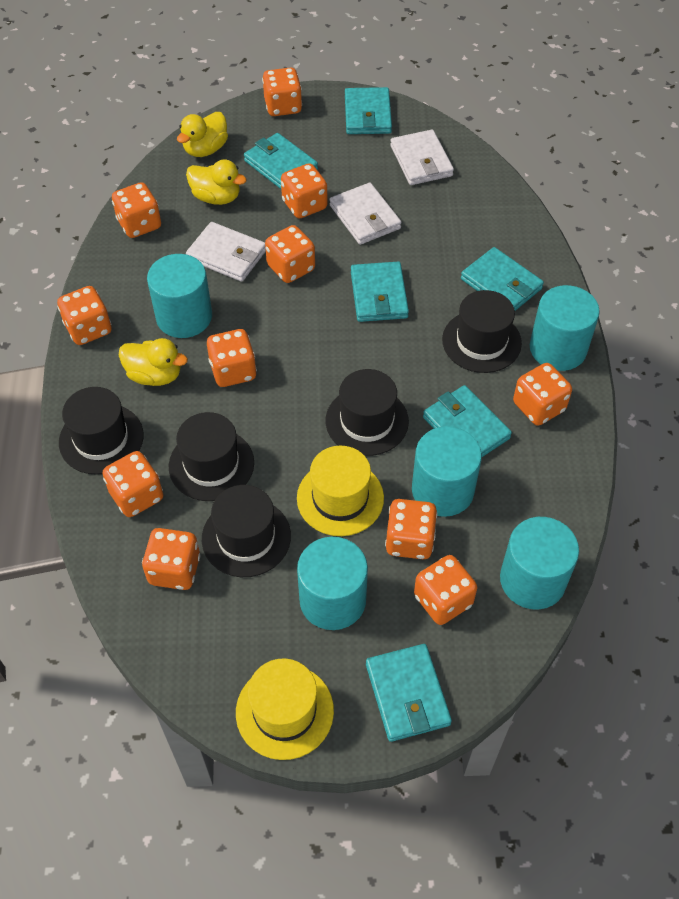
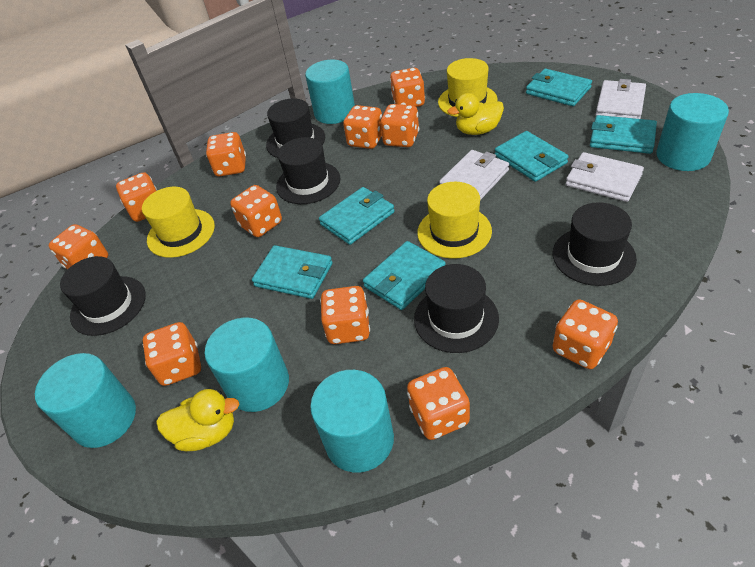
yellow duck: [119,338,188,386] [177,112,228,157] [186,159,247,205] = 3 -> [156,389,239,451] [448,93,504,135] = 2
yellow hat: [236,659,334,760] [297,446,384,536] = 2 -> [142,187,215,258] [417,182,492,259] [438,58,498,117] = 3

